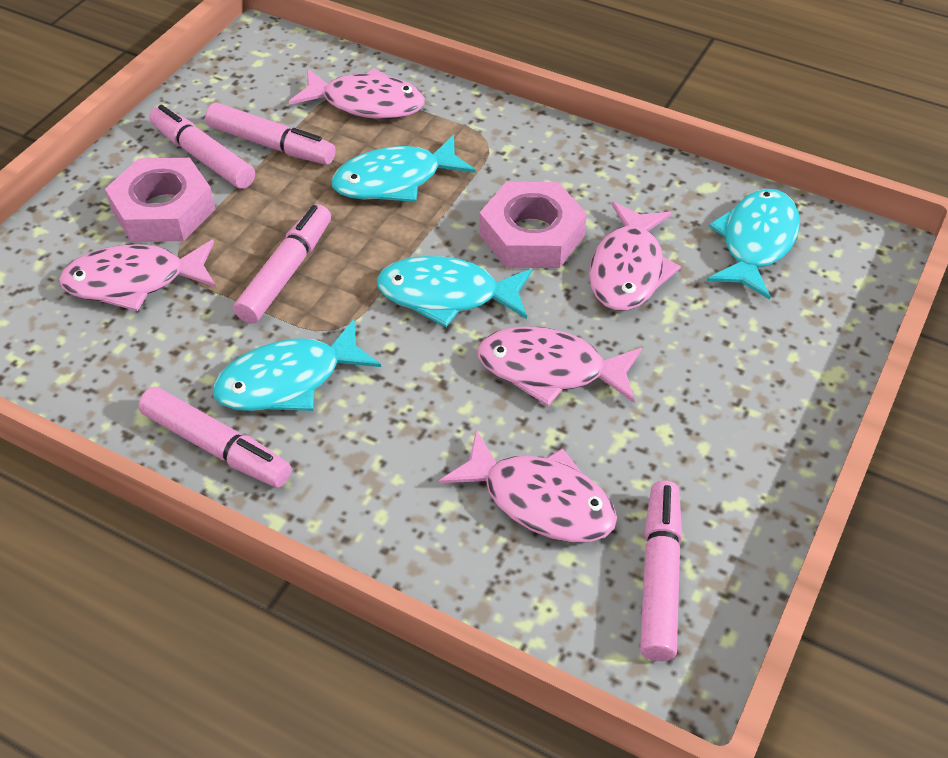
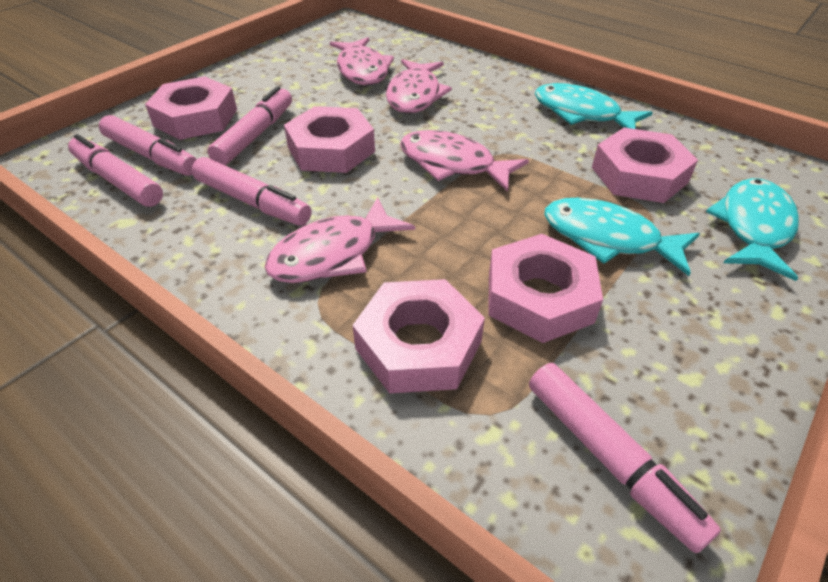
pink fish: [59,240,216,311] [289,68,425,119] [439,430,617,543] [477,326,642,406] [589,202,681,311] = 5 -> [264,197,415,283] [330,37,394,85] [386,59,452,113] [400,130,529,192] = 4
pink nut: [105,158,215,242] [479,182,587,268] = 2 -> [145,76,237,140] [284,106,375,173] [352,279,485,393] [488,234,603,343] [592,128,698,203] = 5
turquoise fish: [213,319,381,411] [331,135,476,202] [377,256,532,327] [707,189,800,300] = 4 -> [535,83,653,129] [544,198,700,276] [706,178,799,281] = 3

